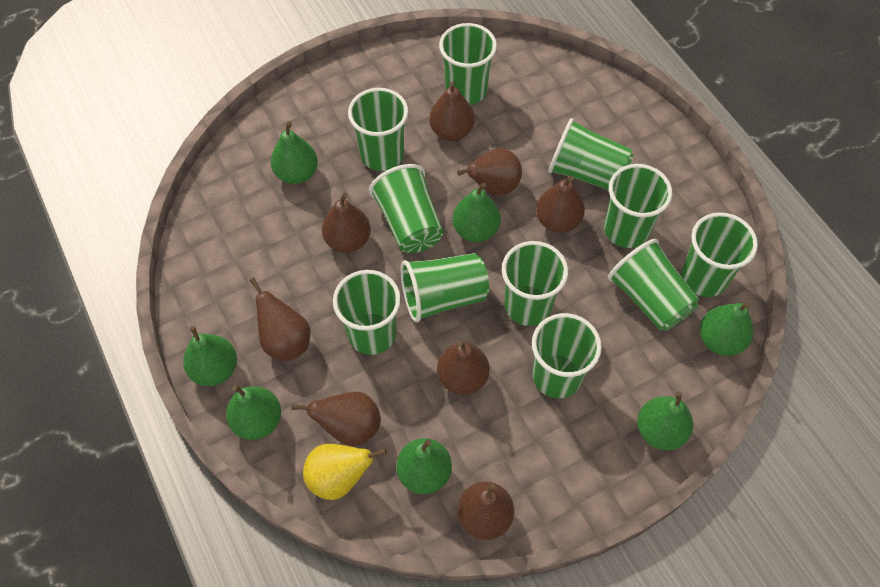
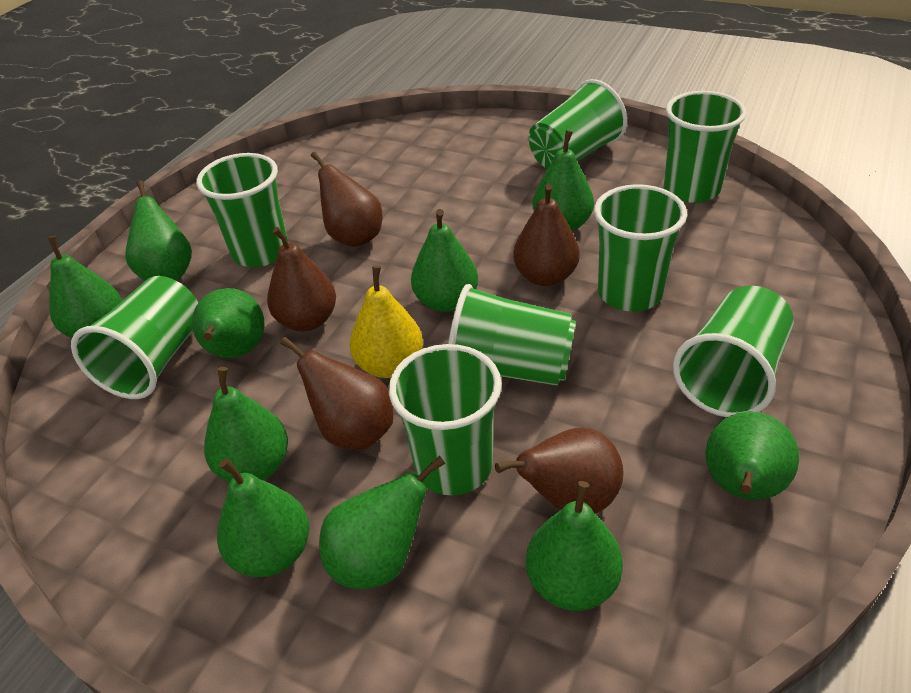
brown pear: [249,277,311,361] [291,392,381,446] [322,192,371,253] [429,81,475,141] [437,341,490,395] [457,148,522,196] [457,482,514,540] [536,176,585,233] = 8 -> [267,227,336,331] [280,337,394,450] [311,152,382,247] [495,427,624,514] [513,184,580,286] = 5
green cup: [333,270,401,355] [348,88,408,171] [369,164,443,253] [401,253,489,323] [439,23,497,105] [502,241,568,326] [532,313,602,398] [548,118,634,190] [604,164,672,248] [608,239,699,331] [681,212,758,297] = 11 -> [71,276,198,399] [196,153,288,267] [389,344,502,495] [448,284,576,386] [529,79,627,169] [594,184,687,312] [664,91,746,203] [673,286,794,417] = 8
green pear: [183,326,237,386] [226,385,281,440] [271,121,318,184] [396,438,452,494] [452,182,501,242] [637,391,693,450] [700,303,753,356] = 7 -> [48,236,122,338] [125,180,192,281] [192,288,265,358] [204,367,288,482] [217,458,310,577] [319,456,445,589] [411,209,478,312] [526,481,623,611] [533,130,594,231] [705,412,799,500] = 10

